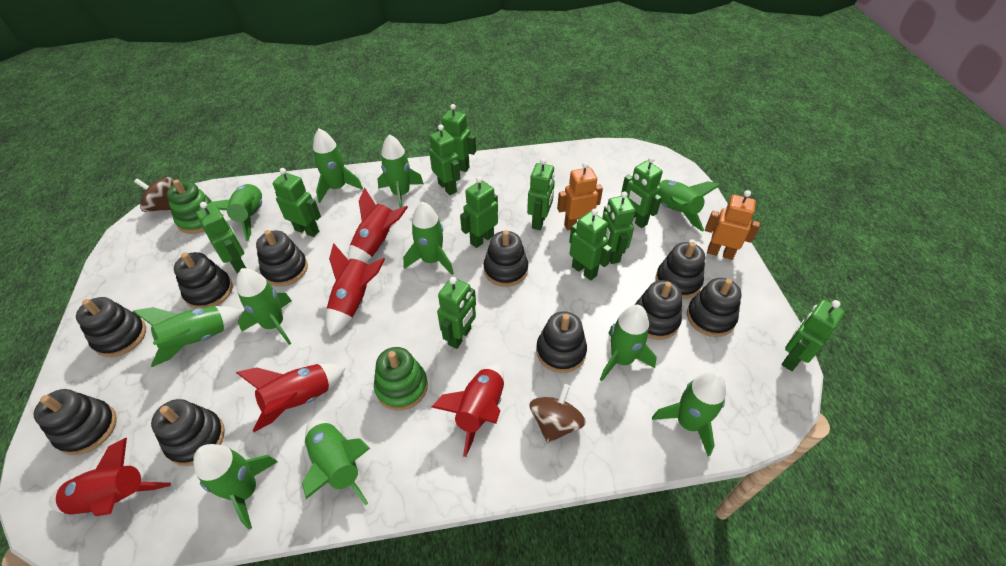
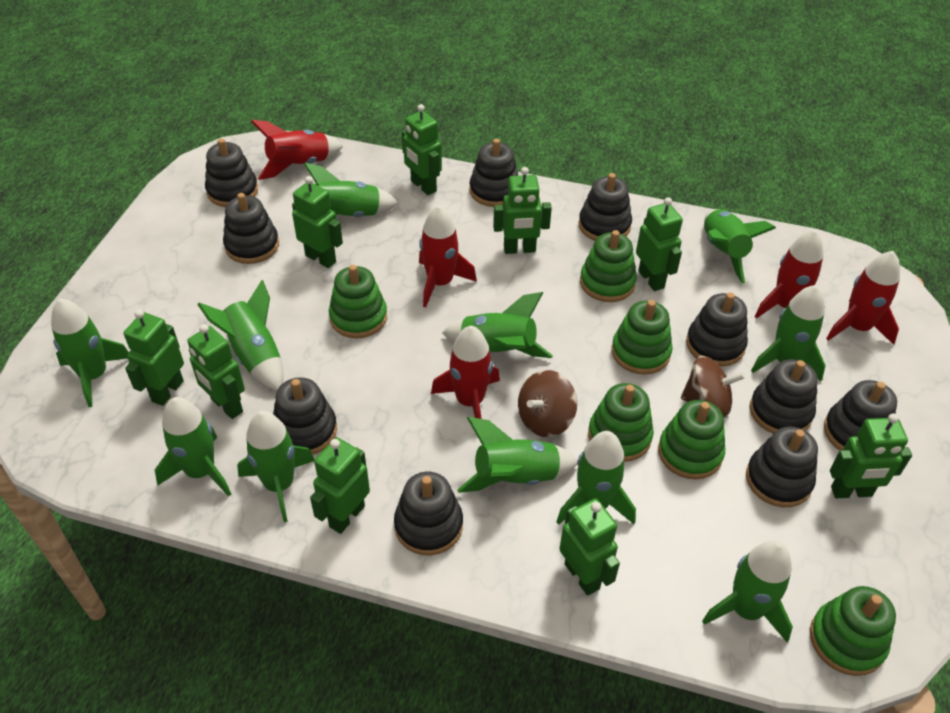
green robot: [196,202,246,274] [273,168,321,237] [429,125,460,195] [437,104,476,172] [437,277,476,349] [460,177,498,248] [527,158,555,230] [569,209,612,280] [602,191,635,264] [621,156,663,228] [782,299,845,371] = 11 -> [124,310,184,406] [187,324,245,419] [292,176,343,268] [310,438,370,534] [402,104,442,195] [493,167,552,254] [560,499,620,596] [636,197,683,291] [830,414,912,498] = 9
green stacking toy: [167,179,213,234] [374,347,428,411] = 2 -> [329,265,387,338] [580,230,637,302] [588,383,654,462] [612,300,673,375] [658,400,725,479] [810,586,896,676] = 6
orange robot: [557,162,603,230] [705,190,760,260] = 2 -> none = 0

